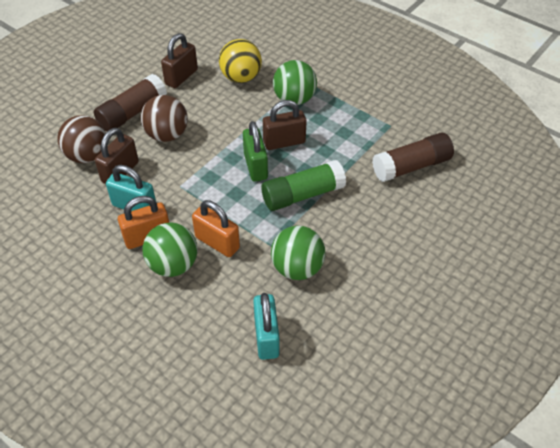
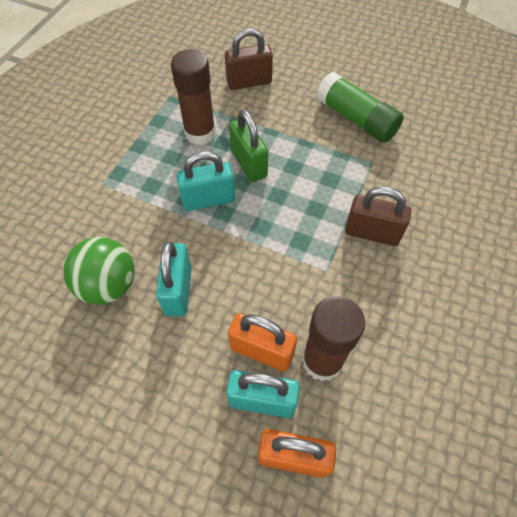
brown ball: [57,115,106,163] [141,95,188,142] = 2 -> none = 0
brown padlock: [95,128,139,184] [161,33,198,88] [263,100,307,150] = 3 -> [225,28,273,90] [345,186,411,246] = 2
green ball: [143,222,198,277] [271,226,325,280] [273,60,317,105] = 3 -> [63,237,135,305] = 1
turquoise padlock: [106,165,156,211] [253,293,279,360] = 2 -> [156,241,192,316] [176,151,235,211] [226,370,300,418] = 3
yellow ball: [219,39,262,83] = 1 -> none = 0

